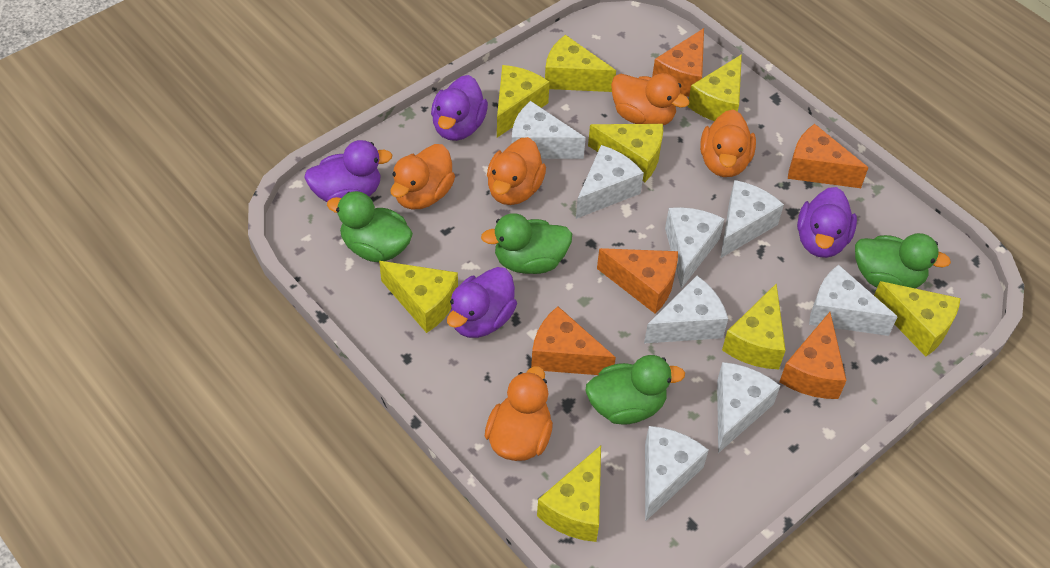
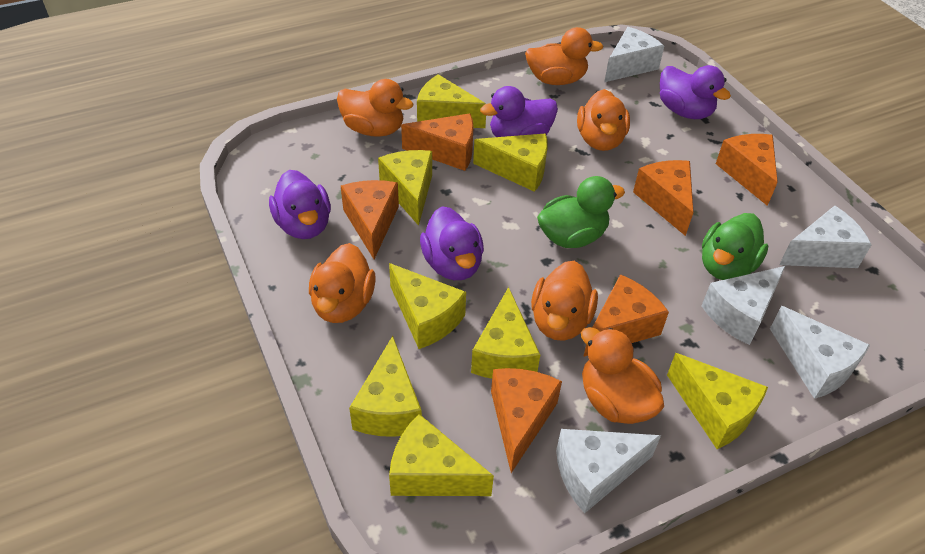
green duck: [327,191,413,262] [481,213,572,274] [586,355,685,425] [855,233,951,289] = 4 -> [537,176,625,248] [702,213,768,280] = 2
orange cheese: [531,306,616,375] [597,248,678,314] [652,28,704,97] [779,312,847,399] [788,124,868,188] = 5 -> [341,180,399,259] [401,113,474,171] [491,368,562,473] [583,274,669,357] [633,160,694,236] [716,134,778,206] = 6
orange duck: [390,144,455,209] [485,366,553,461] [487,137,546,205] [611,73,690,125] [700,109,756,177] = 5 -> [309,243,376,323] [337,79,413,137] [525,27,603,85] [531,261,598,341] [577,89,630,151] [581,327,664,424] = 6
white cheese: [512,101,586,159] [576,145,644,219] [644,276,728,343] [645,426,709,522] [665,207,724,289] [717,362,780,453] [721,180,784,258] [809,265,898,336] = 8 -> [556,429,661,513] [604,27,664,82] [702,266,785,345] [770,306,870,399] [779,206,872,268] = 5

